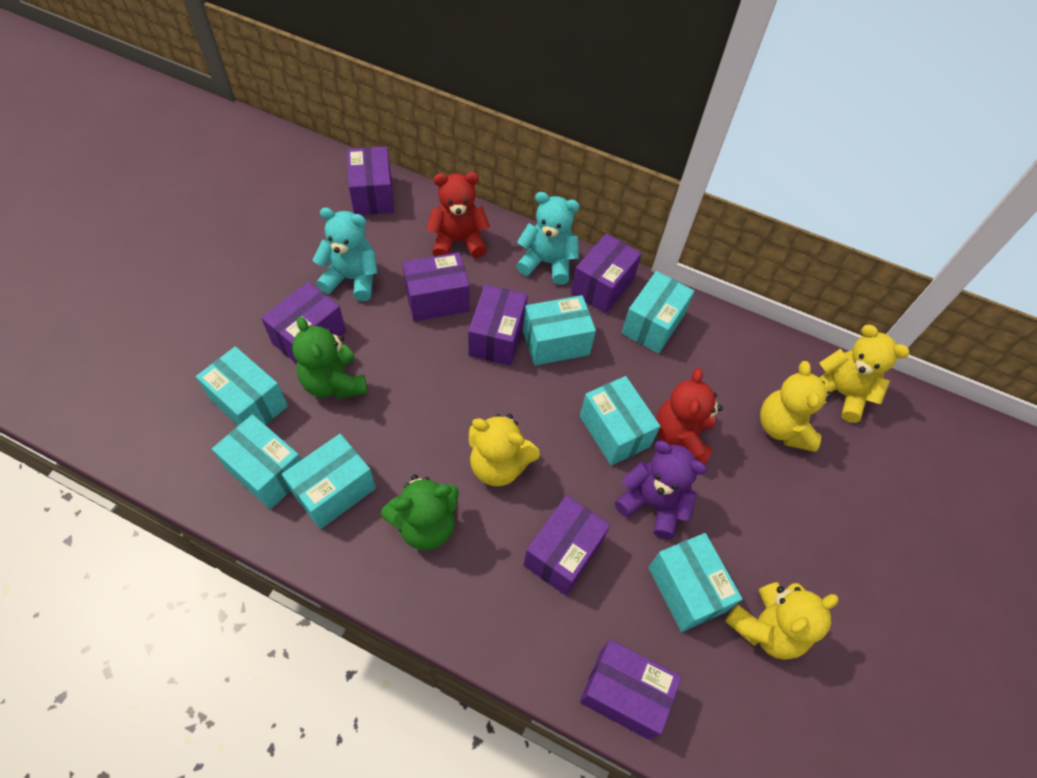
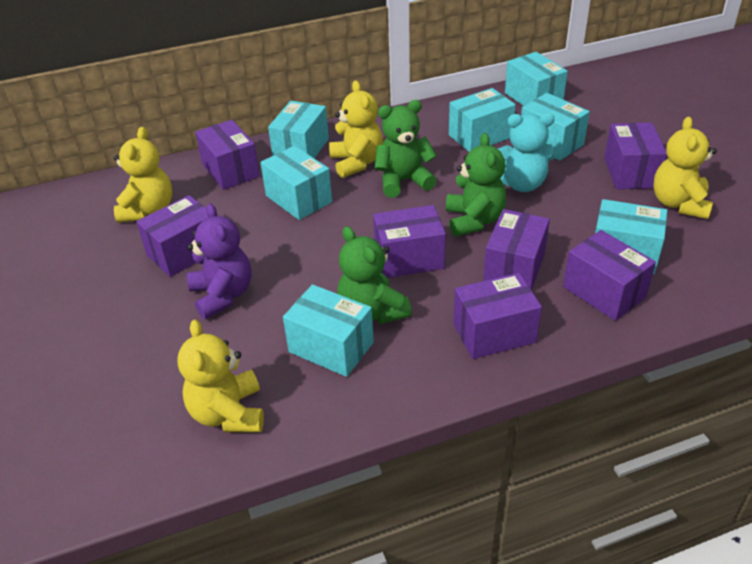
green teddy bear: [292,317,368,399] [381,475,459,550] = 2 -> [337,226,412,324] [375,100,437,198] [446,133,506,237] = 3
red teddy bear: [427,172,490,258] [656,368,723,465] = 2 -> none = 0
turquoise teddy bear: [313,207,378,301] [516,192,580,285] = 2 -> [498,113,556,192] = 1

